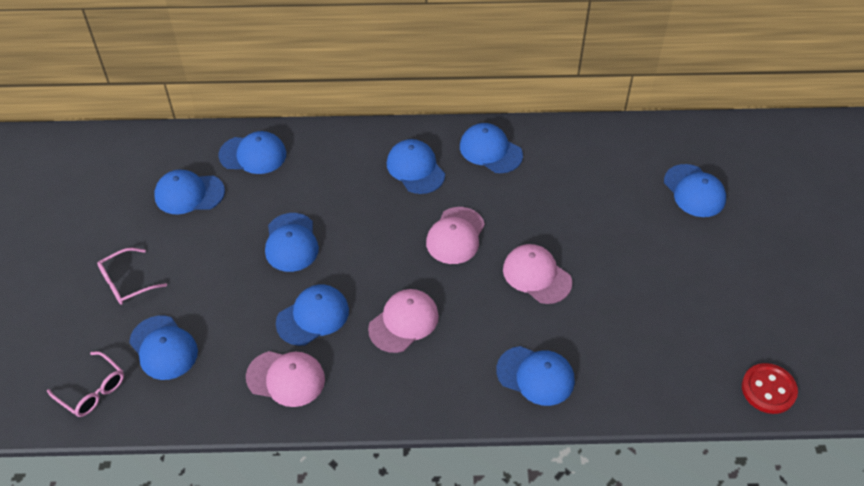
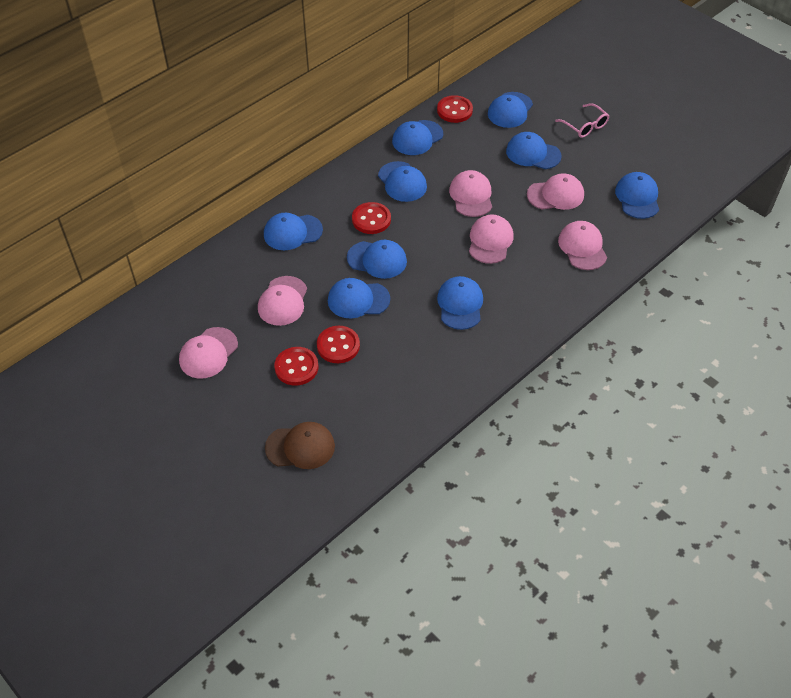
brown cap: none = 0 -> [265,422,335,469] = 1
pink cap: [246,351,325,407] [368,289,439,353] [426,207,485,264] [503,244,572,304] = 4 -> [179,327,238,379] [258,276,307,326] [449,170,492,217] [469,214,514,264] [527,173,584,210] [558,221,607,270] = 6
pink glasses: [47,351,124,417] [97,248,167,305] = 2 -> [555,103,609,138] = 1
red button: [742,363,798,414] = 1 -> [274,347,319,386] [317,326,360,363] [352,202,391,234] [437,95,473,123] = 4

